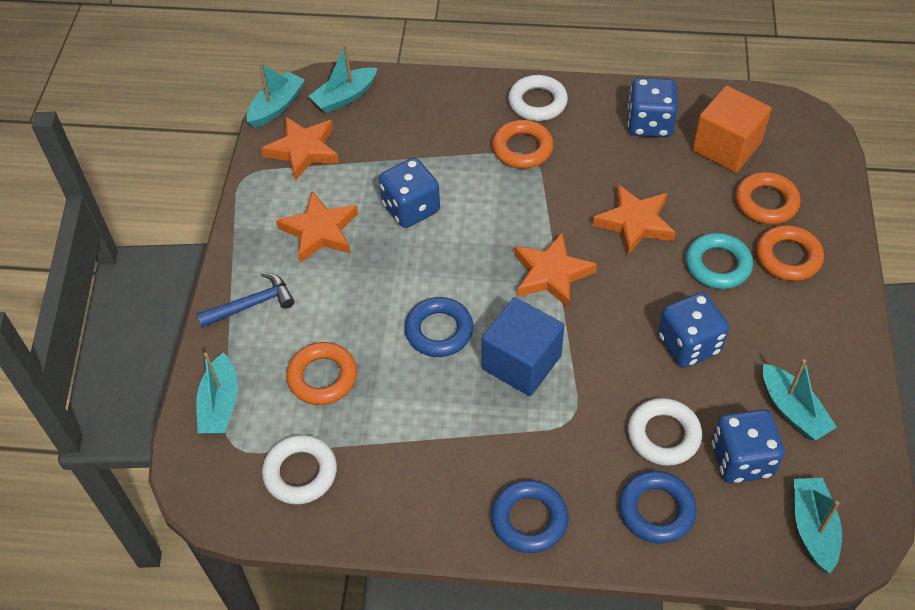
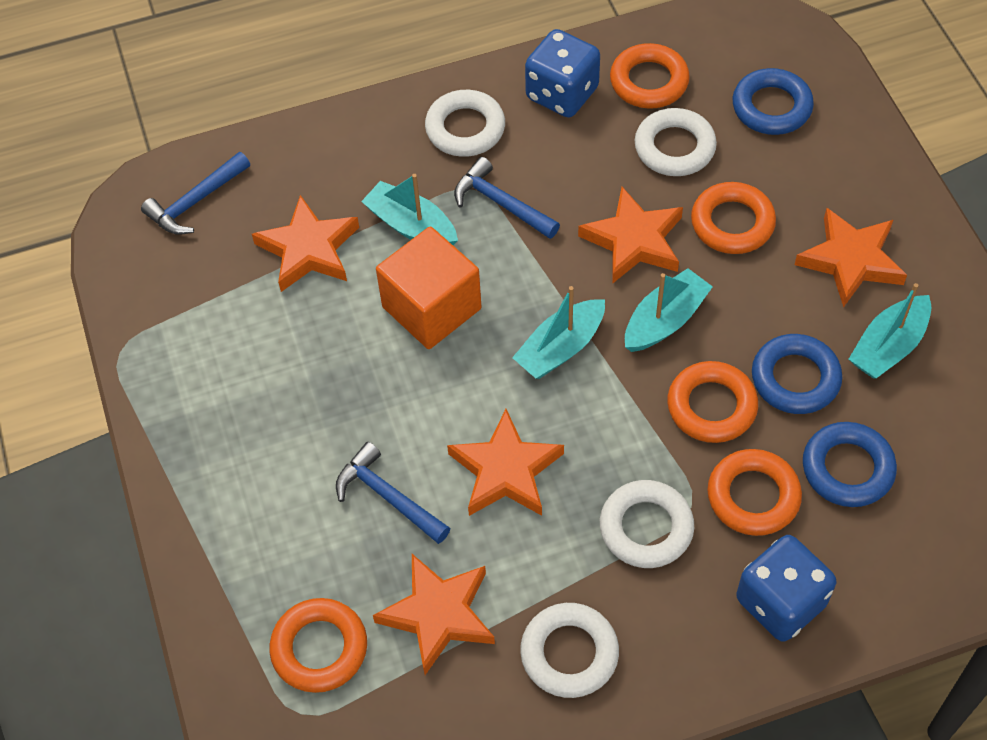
blue cube: [482,297,565,396] = 1 -> none = 0
blue dice: [379,158,440,228] [628,78,678,137] [658,292,729,367] [712,409,785,484] = 4 -> [525,29,600,118] [736,535,837,642] = 2
blue hammer: [197,272,295,328] = 1 -> [141,152,250,235] [336,442,450,544] [454,157,560,239] = 3
orange ring: [286,342,357,405] [492,120,554,169] [735,172,801,224] [756,225,824,281] = 4 -> [270,598,367,693] [610,43,690,109] [667,361,758,443] [691,182,776,254] [707,449,802,536] = 5
orange star: [261,116,339,181] [276,191,358,263] [514,233,597,308] [592,184,676,256] = 4 -> [252,195,359,292] [373,554,495,675] [447,409,564,516] [578,187,683,284] [794,208,907,308] = 5
turquoise boat: [196,352,238,434] [247,63,305,128] [309,44,377,113] [763,359,837,440] [794,478,842,574] = 5 -> [361,174,458,245] [512,286,605,379] [625,268,713,352] [849,283,931,379] = 4
turquoise ring: [686,233,753,289] = 1 -> none = 0
white ring: [262,435,337,505] [508,75,568,121] [628,398,702,466] = 3 -> [425,90,505,157] [520,603,619,698] [600,480,694,568] [635,108,717,176] = 4

